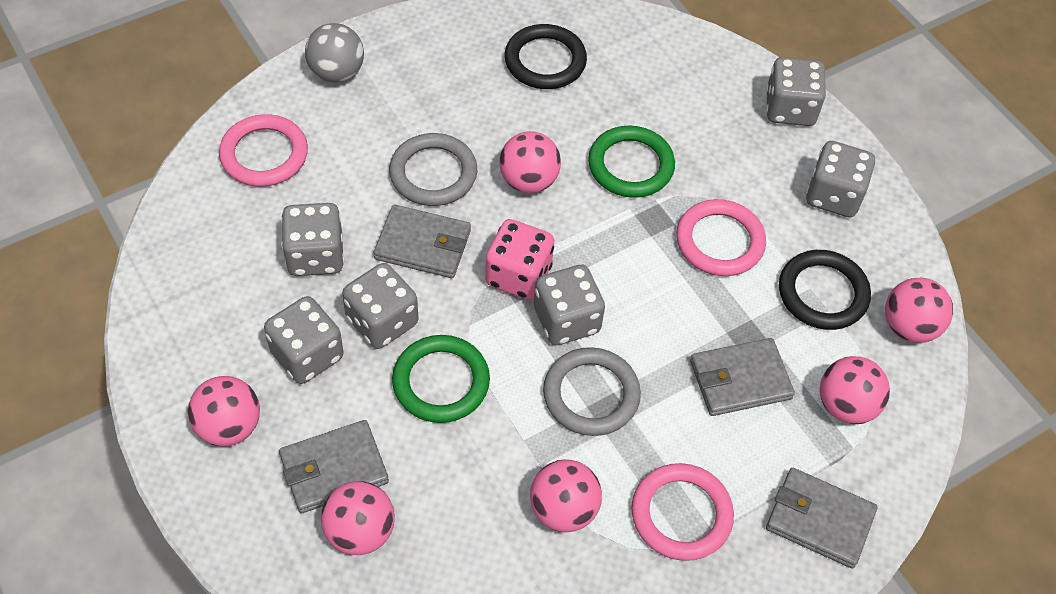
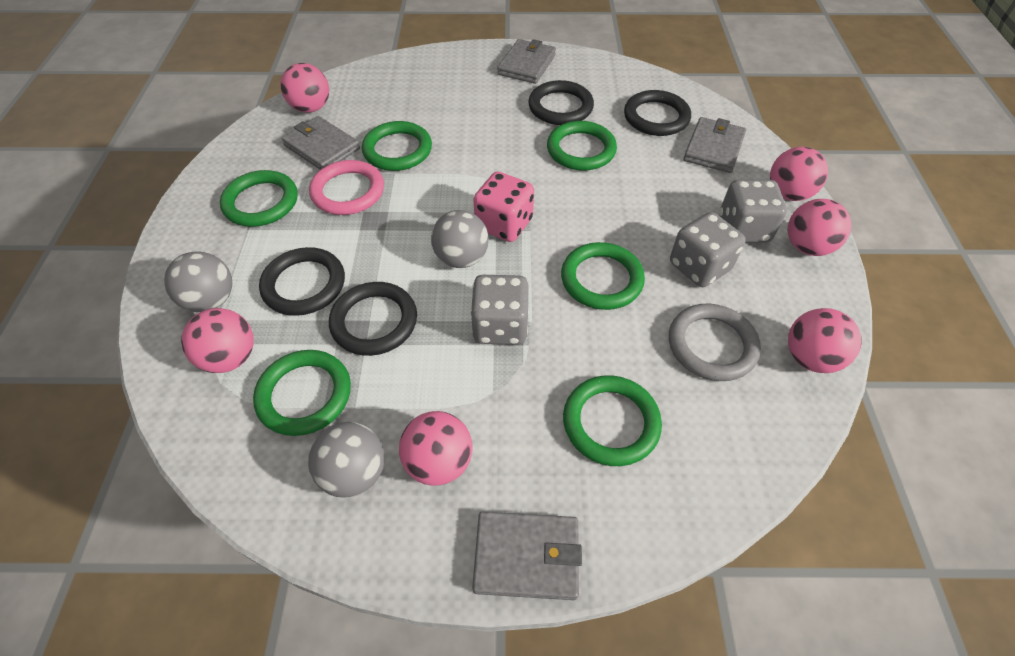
black ring: [505,24,587,89] [779,250,871,330] = 2 -> [259,247,345,316] [329,282,417,356] [528,80,594,125] [624,90,691,136] = 4
green ring: [392,335,490,423] [588,126,675,198] = 2 -> [220,170,298,227] [253,350,351,436] [362,121,432,171] [547,121,617,171] [561,242,645,310] [563,375,662,466] = 6
grey ball: [305,23,364,83] = 1 -> [164,251,232,312] [308,422,385,498] [431,210,489,268] = 3
grey dice: [264,296,344,384] [281,203,344,276] [342,263,418,349] [534,265,605,345] [766,57,826,126] [806,141,875,218] = 6 -> [470,275,530,345] [670,212,746,287] [720,180,787,243] = 3
grey ring: [389,133,477,206] [543,347,641,436] = 2 -> [669,304,761,381] = 1
pink ring: [219,114,308,187] [631,463,734,561] [676,199,766,276] = 3 -> [309,160,384,215] = 1

